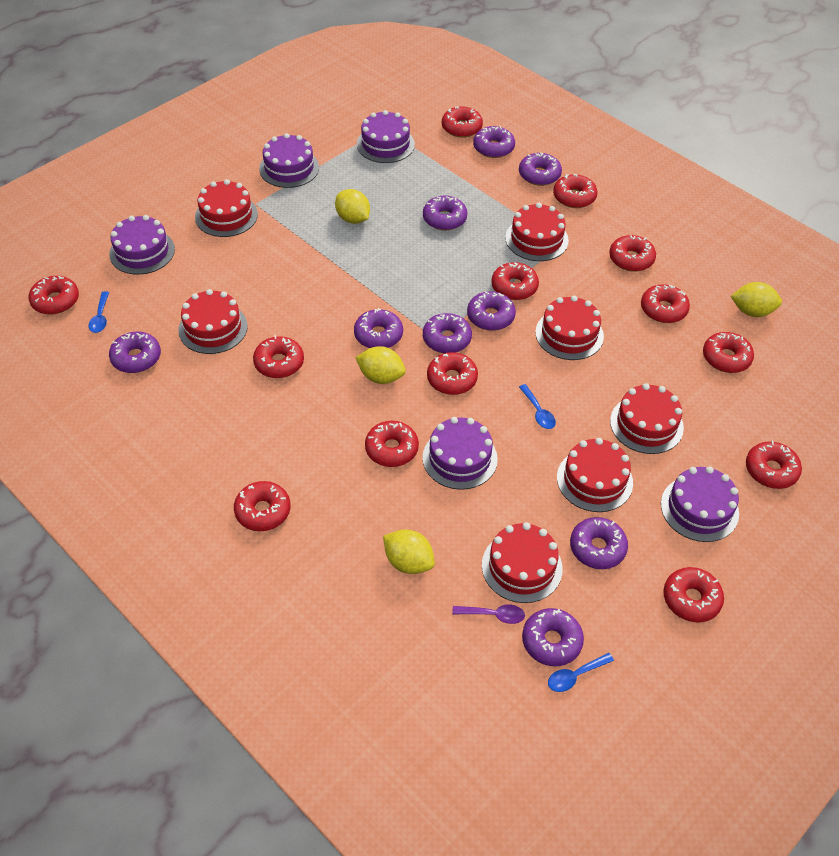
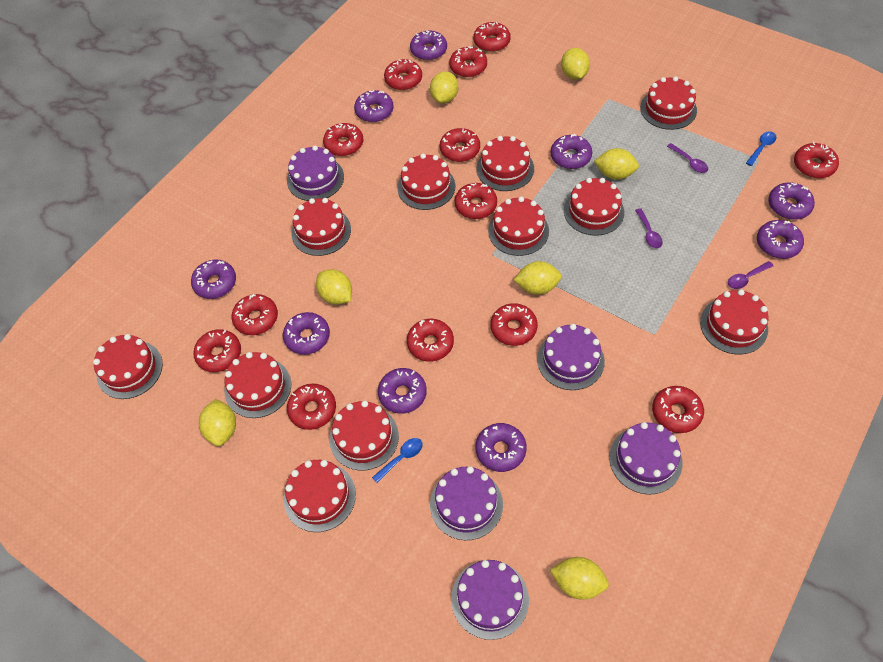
blue spoon: [89,291,109,333] [519,384,556,429] [548,653,614,692] = 3 -> [372,438,423,483] [746,131,777,166] = 2
purple spoon: [452,605,525,624] = 1 -> [635,208,663,248] [667,143,708,173] [728,261,774,289] = 3
red cake: [178,289,248,354] [195,179,258,237] [482,522,563,603] [505,203,569,261] [535,296,604,360] [557,438,633,512] [610,383,684,454] = 7 -> [93,334,163,399] [224,352,291,418] [284,460,356,532] [291,198,351,256] [329,401,399,471] [397,153,455,210] [477,136,534,191] [488,197,549,256] [564,178,624,236] [640,76,697,130] [700,289,768,354] = 11
yellow lemon: [335,189,370,224] [355,346,406,384] [383,529,435,574] [731,282,782,317] = 4 -> [199,399,236,446] [316,269,352,305] [430,71,458,103] [514,261,562,295] [550,557,609,600] [561,48,590,80] [594,148,639,180] = 7

